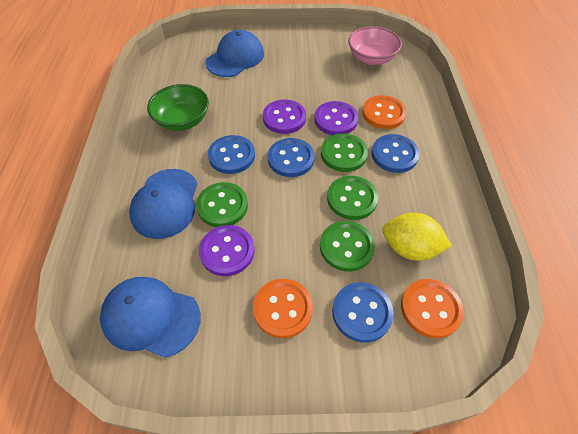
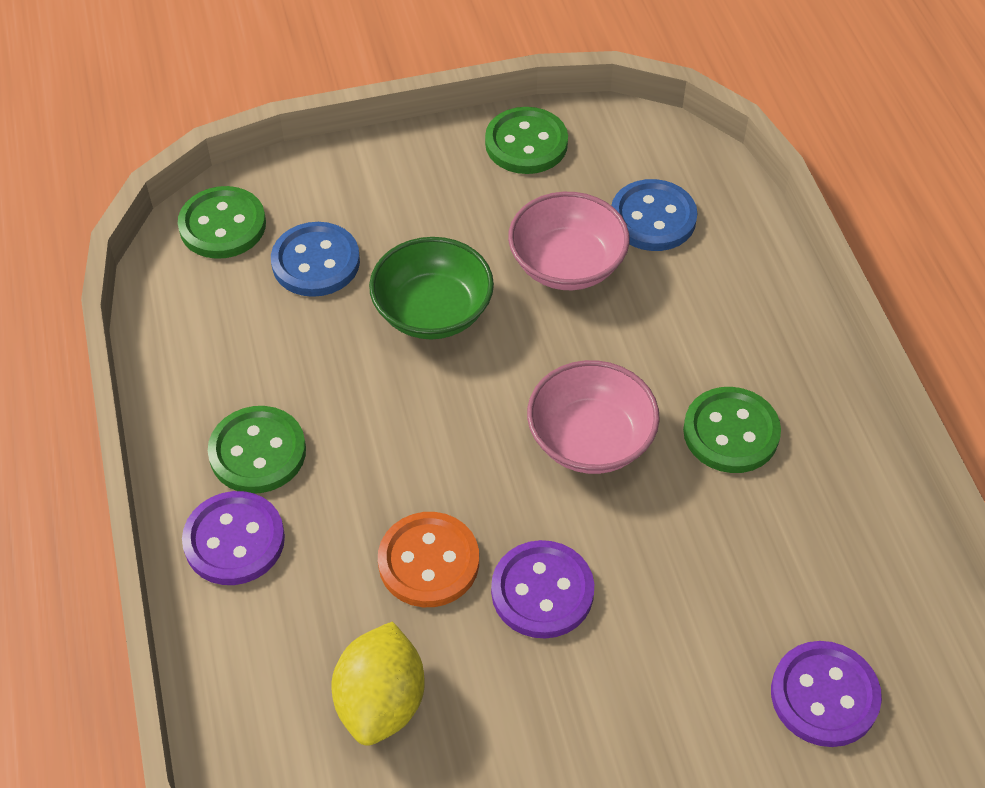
blue button: [208,135,255,174] [268,138,315,177] [332,282,394,343] [371,134,420,173] = 4 -> [271,222,360,297] [611,179,697,251] = 2
blue cap: [100,277,201,358] [129,169,198,239] [205,30,264,77] = 3 -> none = 0
orange button: [253,279,313,338] [362,95,406,129] [401,279,464,339] = 3 -> [378,512,479,607] = 1
pink bowl: [348,26,402,65] = 1 -> [508,192,630,290] [527,360,660,474] = 2

